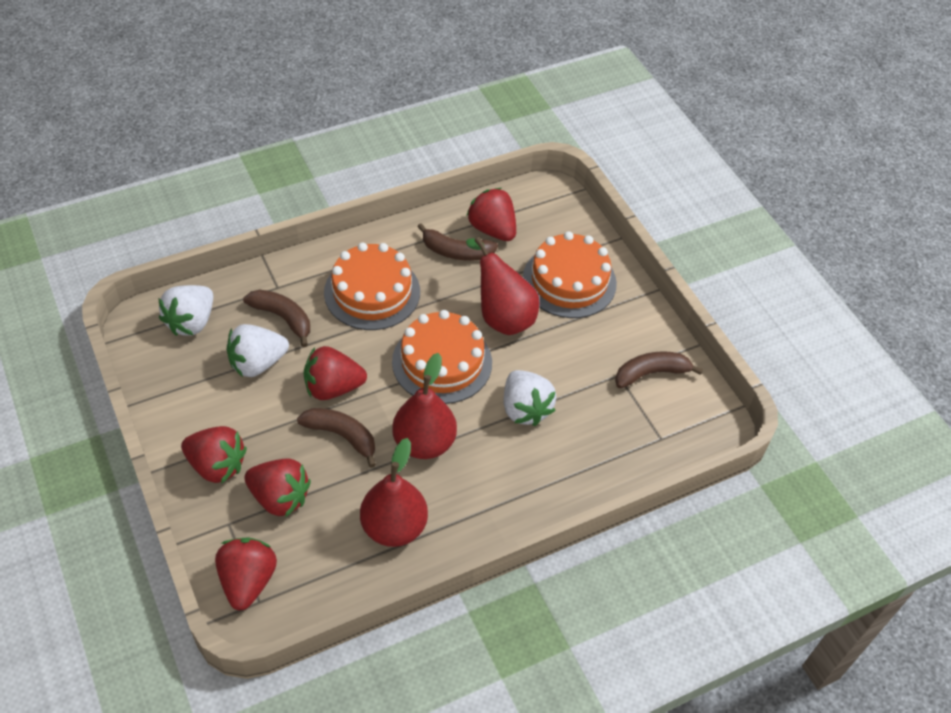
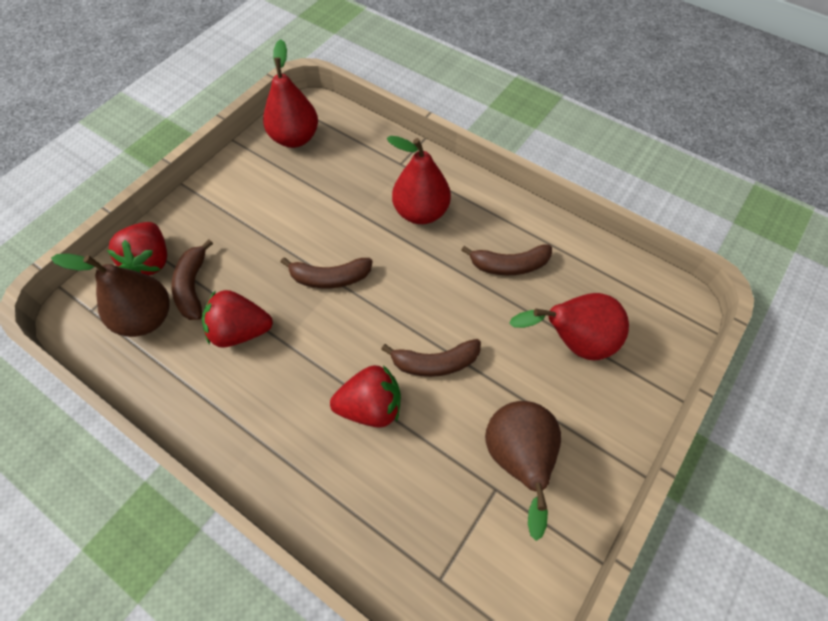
brown pear: none = 0 -> [51,254,170,337] [485,401,561,541] = 2
orange cake: [324,242,420,330] [392,310,492,404] [523,231,617,318] = 3 -> none = 0
red strawberry: [181,426,247,484] [215,537,277,610] [244,458,311,517] [304,346,367,400] [466,188,516,241] = 5 -> [107,222,167,275] [202,290,273,348] [330,365,401,428] = 3
white strawberry: [158,285,213,336] [227,324,289,377] [504,370,556,426] = 3 -> none = 0

